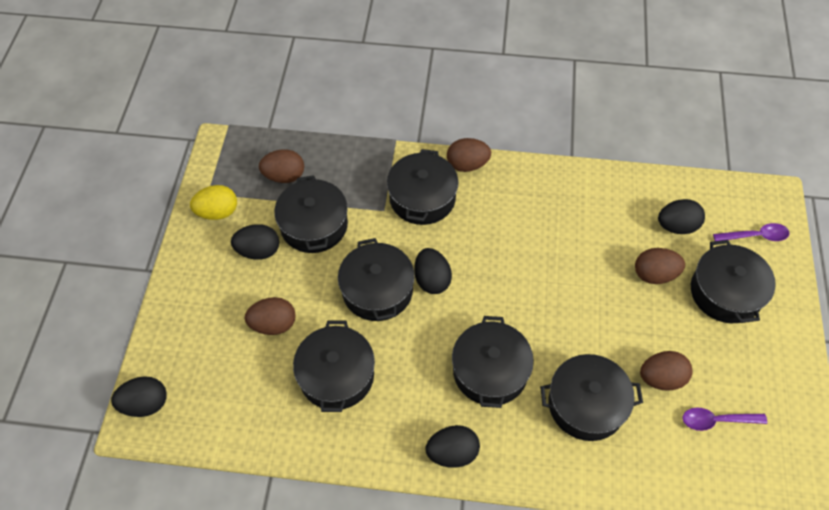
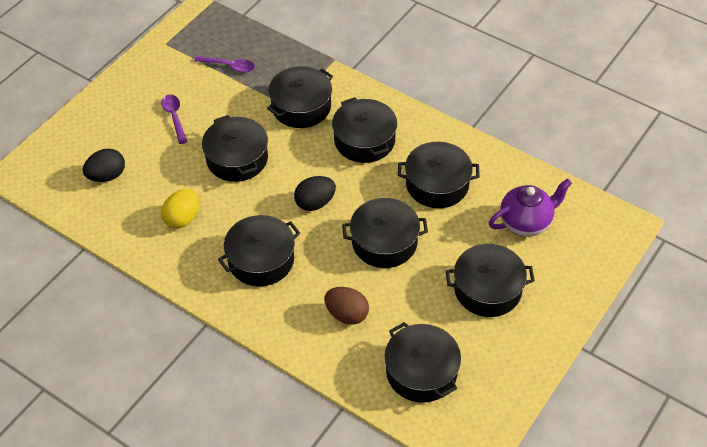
black egg: [111,376,167,417] [231,224,279,260] [414,248,452,294] [426,425,480,468] [658,199,705,234] = 5 -> [83,149,125,182] [294,176,336,211] = 2
black pot: [274,175,348,253] [293,321,375,412] [338,238,415,321] [387,149,459,225] [452,316,534,408] [540,354,643,441] [691,240,776,323] = 7 -> [202,115,268,182] [218,215,300,287] [267,66,333,128] [332,97,397,163] [342,198,428,268] [385,322,461,403] [398,142,480,208] [446,244,535,317] = 8
brown egg: [245,297,296,335] [259,149,304,183] [447,138,491,172] [635,248,685,284] [640,351,692,391] = 5 -> [324,287,369,324] = 1
purple teapot: none = 0 -> [489,179,572,237] = 1

